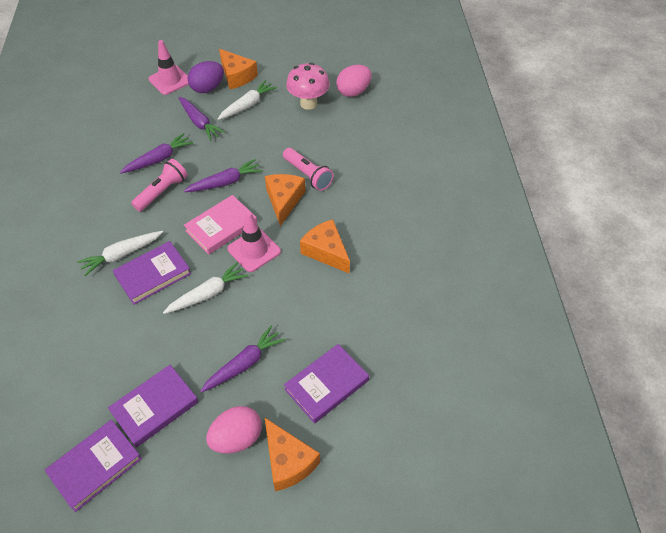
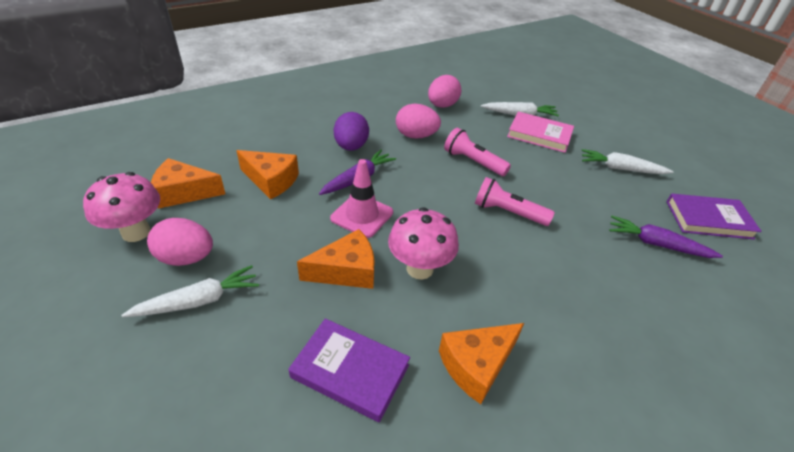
pink egg: [206,406,262,454] [336,65,372,97] = 2 -> [147,218,213,266] [396,104,441,139] [428,75,461,108] = 3
pink mushroom: [286,62,330,110] = 1 -> [83,172,160,242] [388,207,459,279] = 2
pink traffic cone: [148,40,189,95] [227,212,281,272] = 2 -> [330,159,393,238] = 1
purple book: [45,420,142,512] [108,365,198,447] [113,241,191,305] [284,344,369,423] = 4 -> [288,319,410,422] [667,194,761,240] = 2
purple carrot: [120,133,193,173] [179,97,225,141] [184,159,262,192] [200,325,286,393] = 4 -> [319,150,396,195] [609,216,723,258] = 2

